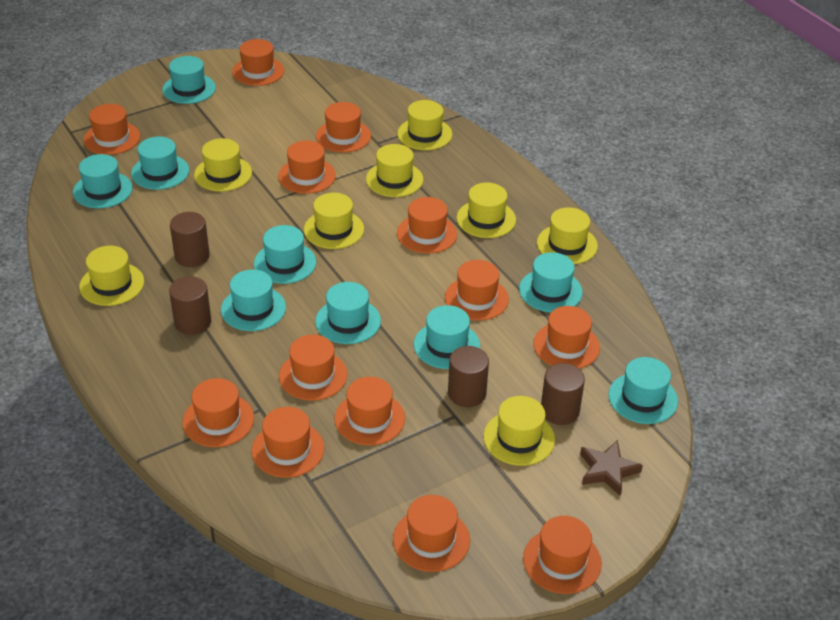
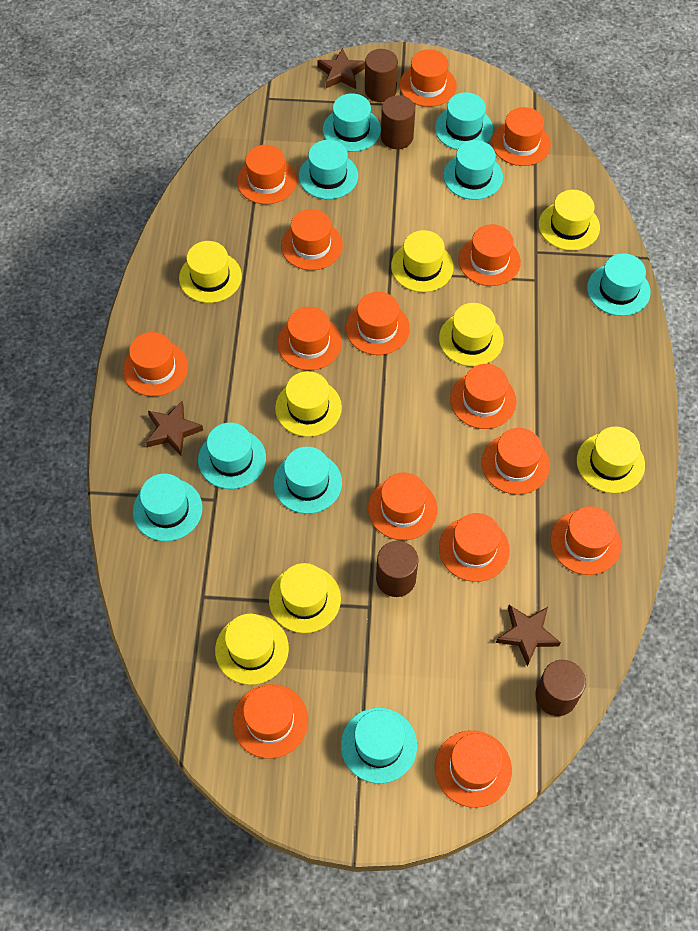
brown star: [580,440,643,496] = 1 -> [146,401,203,456] [317,48,365,89] [496,605,561,667] = 3
orange hat: [83,104,140,155] [182,378,254,447] [232,39,284,86] [251,407,324,478] [278,141,336,194] [279,335,348,401] [316,102,371,153] [334,377,405,446] [393,495,470,572] [397,197,457,254] [445,260,509,321] [523,516,602,594] [533,306,600,369] = 13 -> [123,332,188,396] [232,684,308,759] [237,145,297,204] [277,307,342,370] [281,209,343,270] [346,292,410,355] [368,472,437,540] [399,49,457,107] [435,730,512,808] [439,513,510,582] [450,364,517,429] [458,224,521,286] [482,428,550,495] [492,107,551,166] [551,506,621,575] = 15

